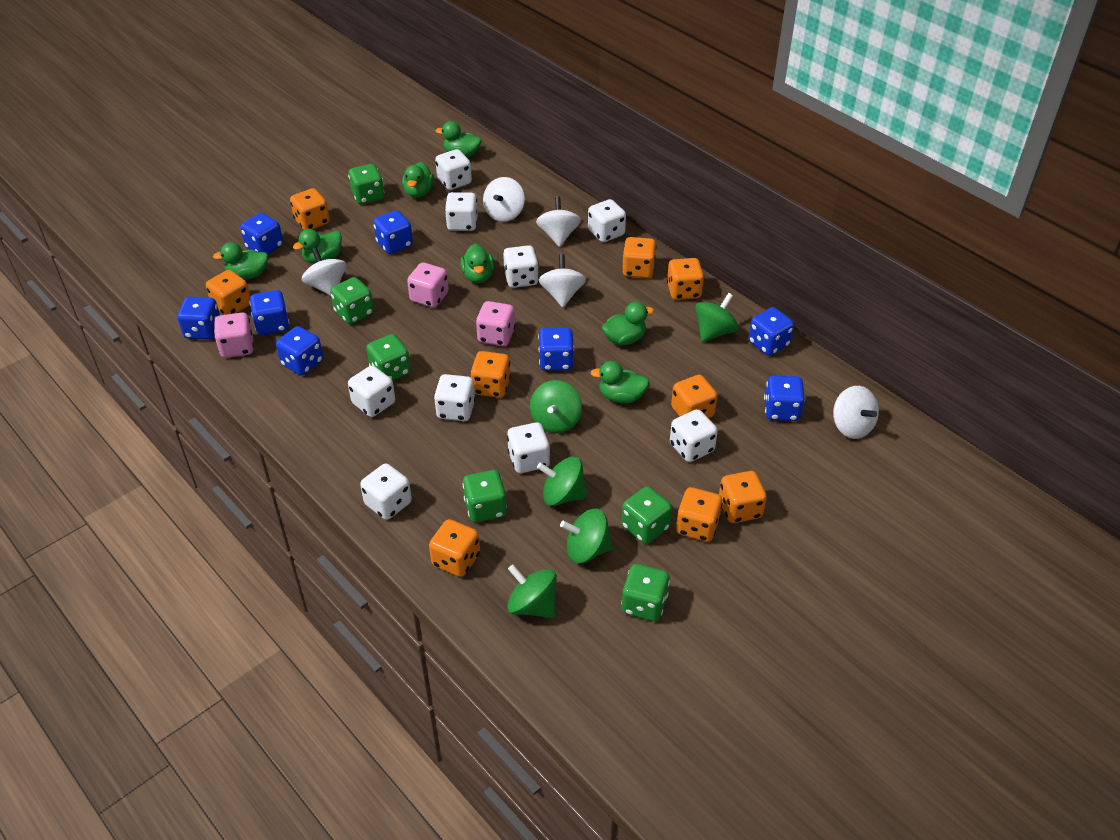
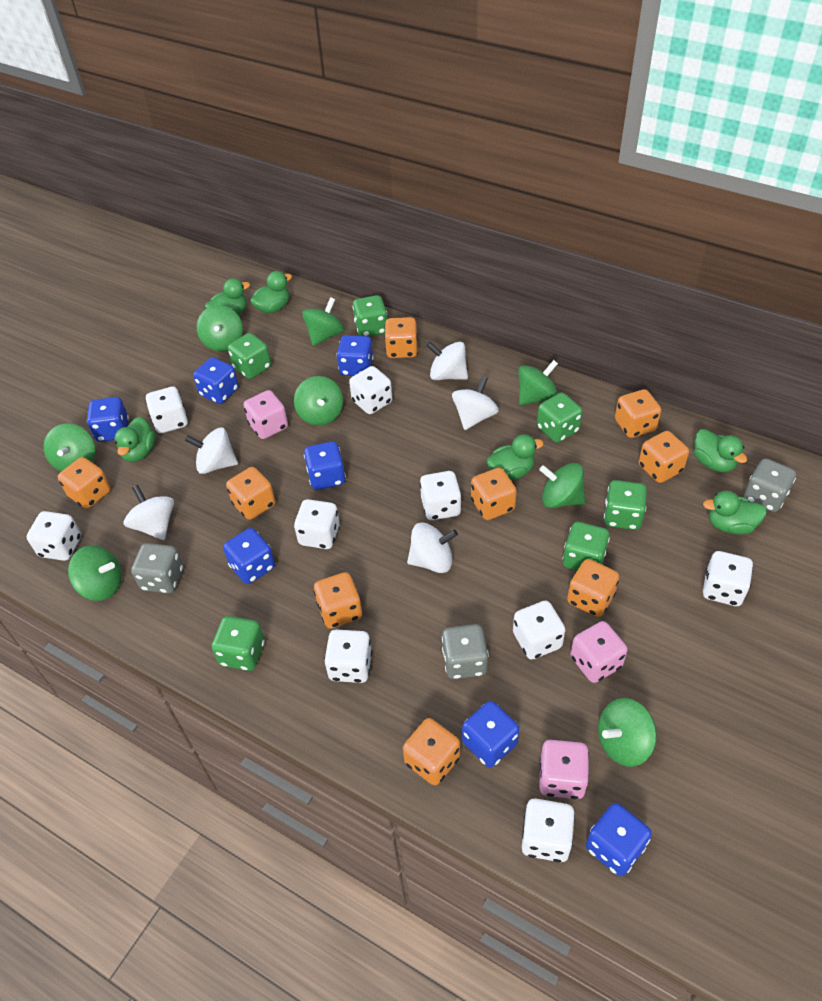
blue dice: [177,297,220,340] [240,213,283,254] [250,290,289,335] [276,326,323,376] [373,210,413,254] [538,327,574,371] [748,307,794,356] [764,375,805,421] = 8 -> [87,397,129,442] [193,357,239,404] [223,528,275,584] [304,441,346,490] [336,335,374,376] [462,701,519,768] [586,803,652,876] = 7
green duck: [213,242,268,279] [293,229,342,264] [402,162,434,198] [435,121,482,158] [460,244,494,283] [590,361,649,403] [602,302,654,345] = 7 -> [114,417,156,462] [205,278,250,315] [250,271,292,313] [486,434,544,480] [694,429,747,472] [703,490,767,534] = 6
green spinning top: [507,564,557,618] [530,380,582,433] [537,456,588,506] [560,509,613,563] [695,293,738,342] = 5 -> [43,423,95,472] [68,545,122,601] [196,305,243,351] [294,376,343,426] [302,297,344,346] [518,360,558,405] [539,463,585,508] [598,698,657,767] = 8
grey dice: none = 0 -> [131,543,183,594] [442,624,489,679] [744,458,796,512] = 3

